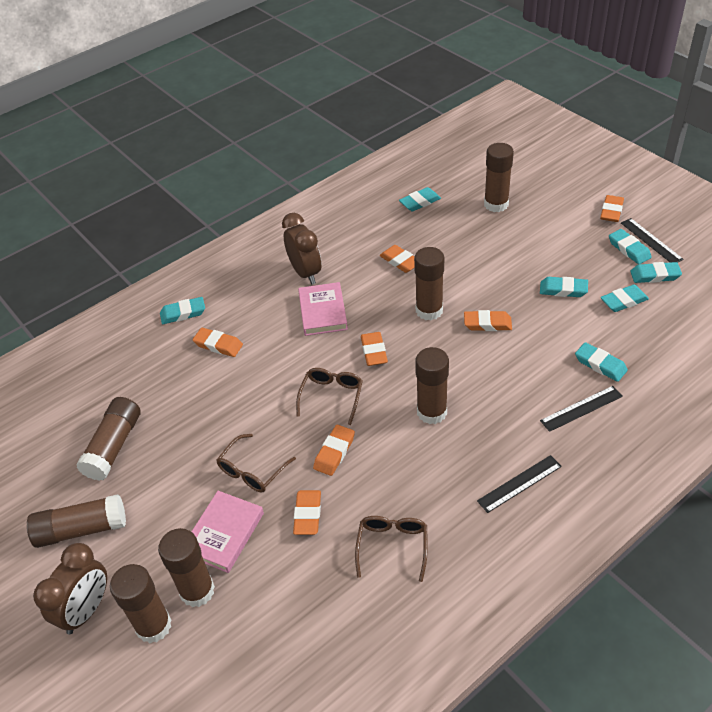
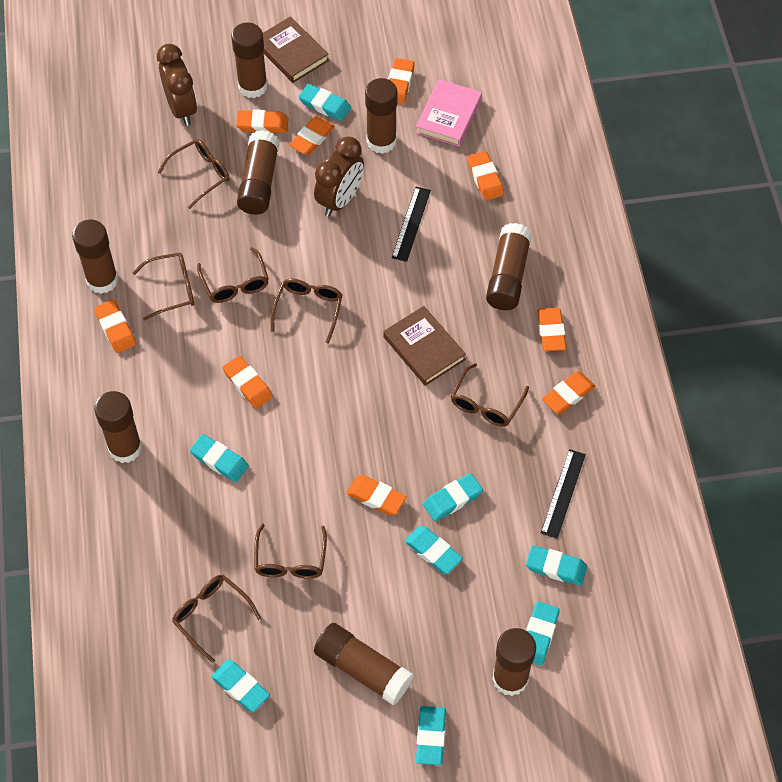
black ruler: [477,455,562,513] [540,386,623,432] [621,218,683,263] = 3 -> [391,187,431,262] [541,449,586,539] = 2
brown book: none = 0 -> [263,16,329,83] [383,306,466,386] = 2
brown glasses: [217,434,296,492] [296,368,363,425] [355,516,428,582] = 3 -> [133,252,194,321] [158,139,230,209] [172,575,261,663] [197,247,269,303] [254,524,327,579] [271,278,343,344] [451,363,529,427] = 7
brown glue stick: [27,494,126,548] [76,397,141,481] [110,564,171,643] [158,528,215,607] [414,247,444,320] [415,347,449,424] [484,143,514,212] = 7 -> [72,220,118,294] [94,391,142,463] [231,22,268,98] [237,130,279,215] [314,623,413,705] [365,78,398,154] [486,223,532,310] [492,628,536,696] = 8
orange eraser: [193,328,243,357] [293,490,321,535] [313,425,355,476] [361,332,388,366] [380,245,414,273] [464,310,512,331] [600,195,624,222] = 7 -> [94,300,136,353] [222,355,273,409] [236,109,289,133] [289,116,335,155] [346,475,406,515] [388,58,415,105] [467,151,504,201] [537,308,567,351] [542,372,596,414] = 9
pink book: [191,491,264,573] [298,282,348,336] = 2 -> [416,79,482,147] = 1
turquoise eraser: [160,297,205,324] [399,187,441,211] [540,277,588,297] [575,342,628,382] [600,285,649,312] [609,229,651,264] [630,262,682,283] = 7 -> [190,434,249,482] [211,659,270,712] [298,84,351,121] [405,526,463,574] [416,706,446,765] [423,473,483,521] [526,545,587,586] [526,602,560,665] = 8

